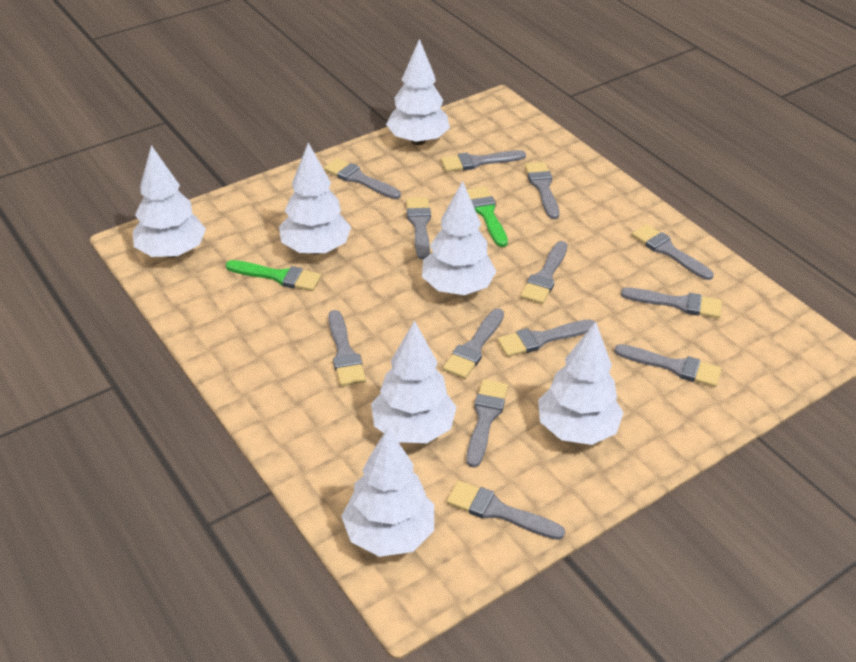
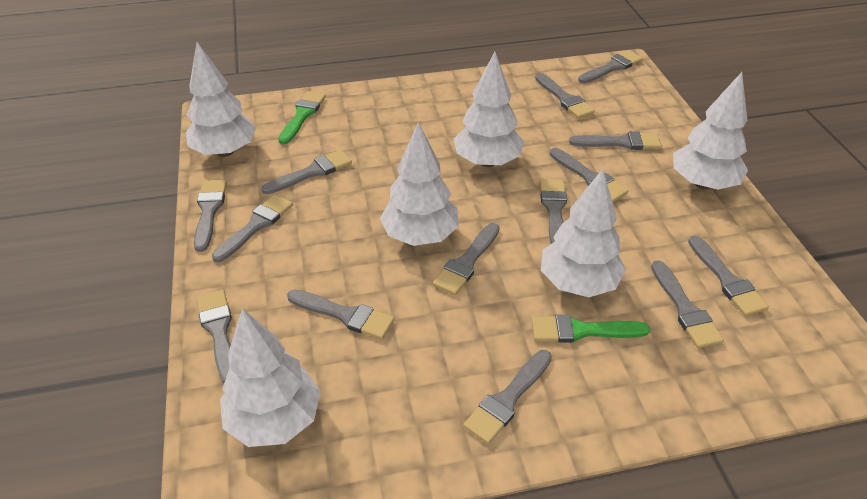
grey brush: [324,158,401,199] [328,310,366,386] [406,197,431,260] [441,150,526,172] [443,308,504,379] [447,480,565,540] [466,379,508,468] [497,319,595,357] [520,241,568,304] [525,162,559,219] [614,344,722,387] [621,287,722,318] [632,224,714,280] = 13 -> [194,180,227,252] [196,290,232,383] [212,194,293,262] [261,150,352,194] [287,290,394,339] [433,223,500,295] [463,350,552,444] [535,73,595,119] [540,179,567,244] [550,148,629,202] [569,131,662,150] [578,50,643,83] [651,260,724,348] [688,235,769,316] = 14
white tree: [133,145,206,258] [279,143,351,254] [341,428,434,557] [371,320,457,443] [386,39,450,145] [422,181,497,295] [538,321,624,445] = 7 -> [186,42,256,157] [220,308,321,447] [380,122,459,246] [454,52,524,167] [541,169,626,297] [673,72,748,190] = 6

